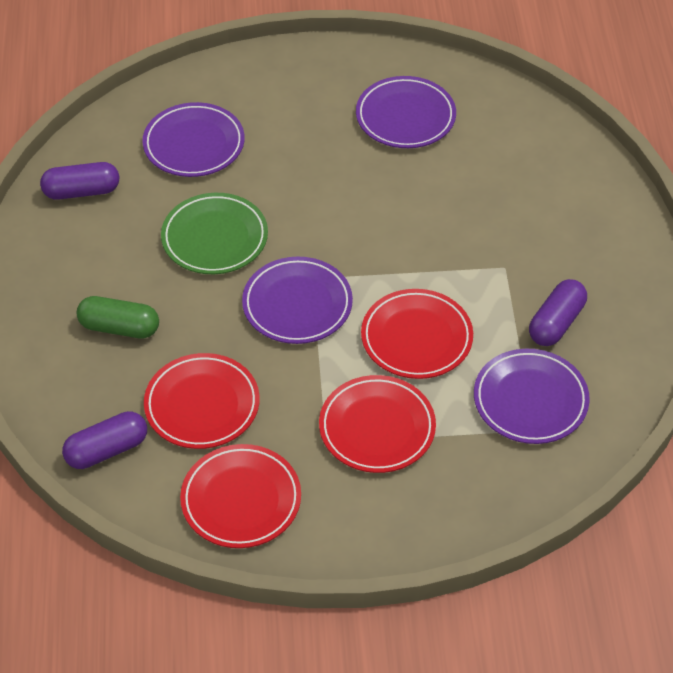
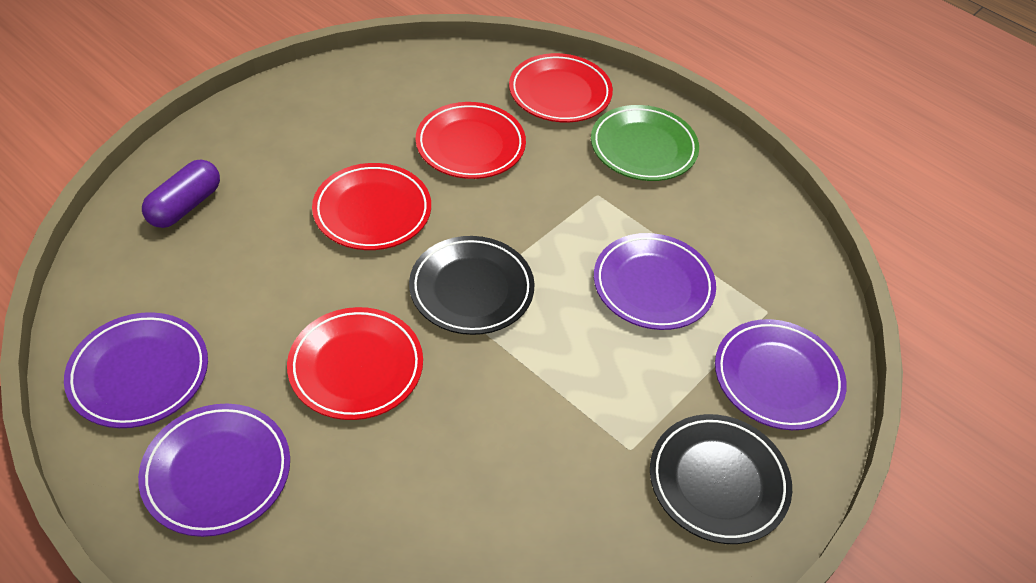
black plate: none = 0 -> [409,236,534,335] [650,414,792,544] = 2
green capsule: [77,296,159,338] = 1 -> none = 0
purple capsule: [40,162,119,200] [62,411,147,469] [529,279,587,346] = 3 -> [142,160,220,228] = 1

